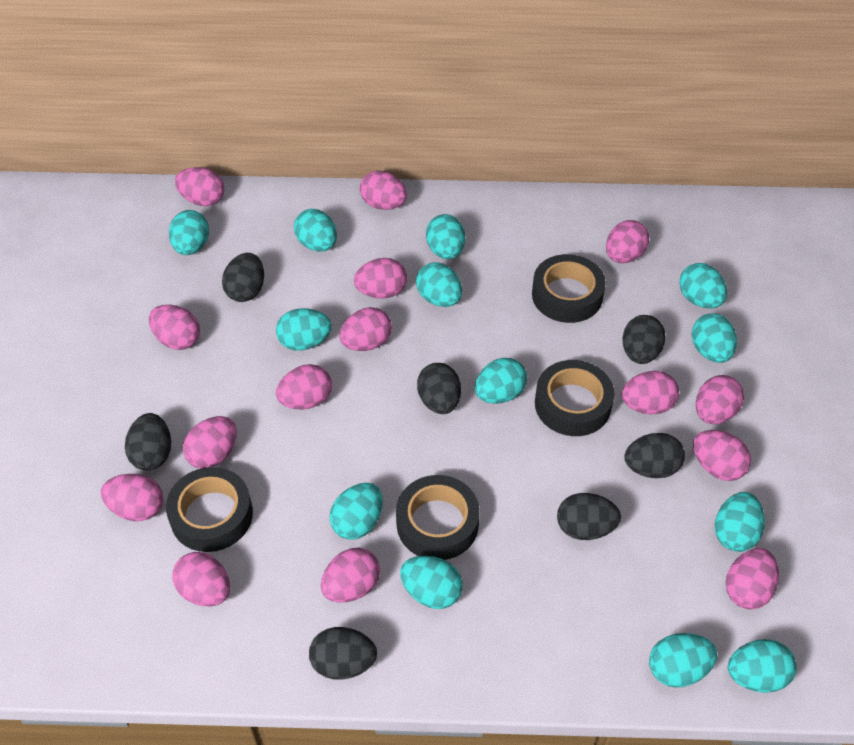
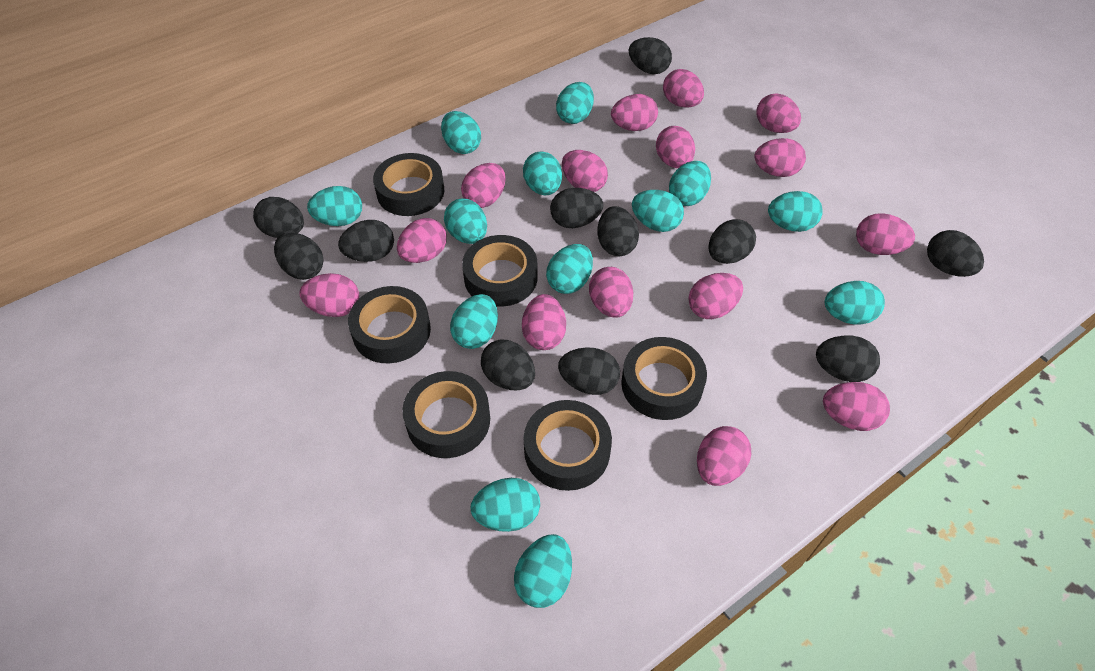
black egg: [125,413,171,470] [222,253,264,302] [309,627,377,680] [417,363,461,414] [557,493,621,540] [622,315,666,364] [624,433,685,478] = 7 -> [253,197,304,238] [274,233,324,280] [338,220,394,262] [481,340,535,390] [550,188,603,228] [558,347,620,395] [597,206,639,256] [629,37,672,74] [708,219,756,264] [816,335,880,382] [927,230,984,277] = 11
black tape: [166,467,253,552] [396,475,480,560] [532,254,606,323] [535,360,614,436] = 4 -> [348,286,431,363] [373,153,444,216] [402,371,490,458] [462,235,538,307] [524,400,612,491] [621,337,707,420] = 6

